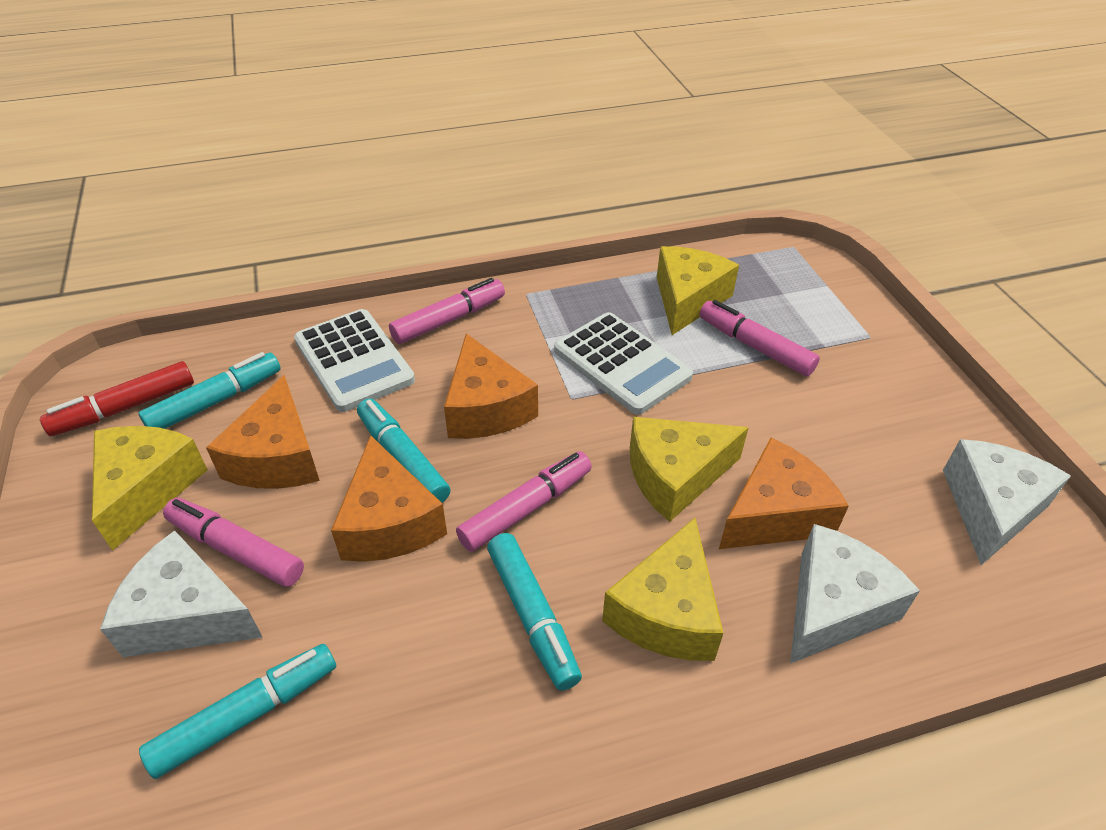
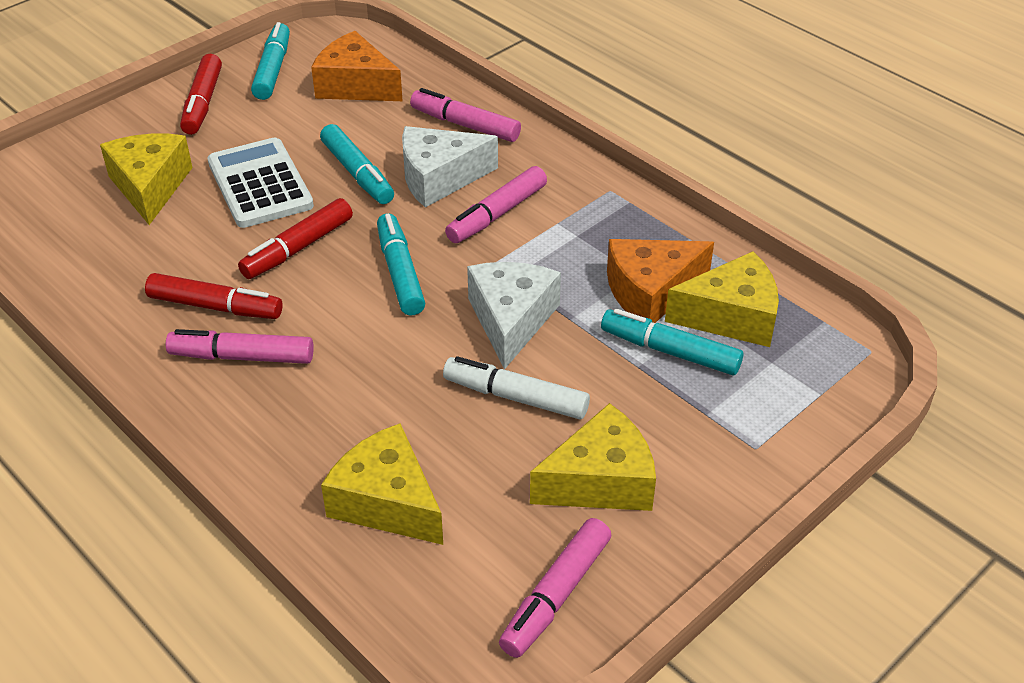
orange cheese: [206,375,320,489] [331,435,447,562] [444,334,538,439] [719,438,849,549] = 4 -> [311,31,403,101] [607,239,714,323] = 2
red marker: [40,361,194,436] = 1 -> [145,273,283,319] [180,54,222,135] [238,198,353,279] = 3
white calculator: [294,309,415,412] [554,312,693,415] = 2 -> [207,137,314,228] = 1
white cheese: [100,530,262,657] [790,524,920,664] [943,439,1071,565] = 3 -> [402,126,498,207] [467,262,561,370] = 2
white marker: none = 0 -> [443,356,590,420] = 1

